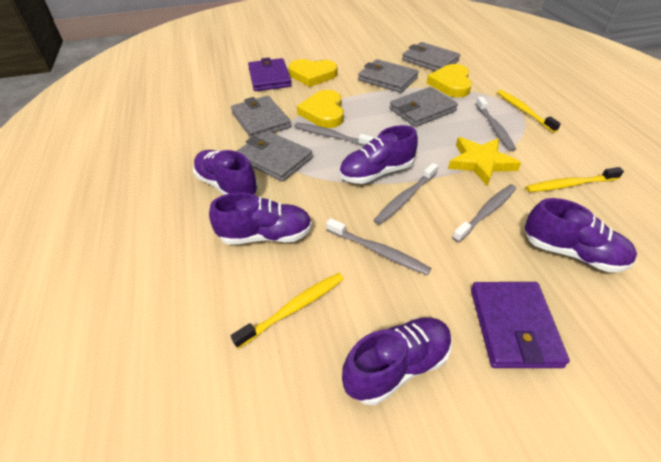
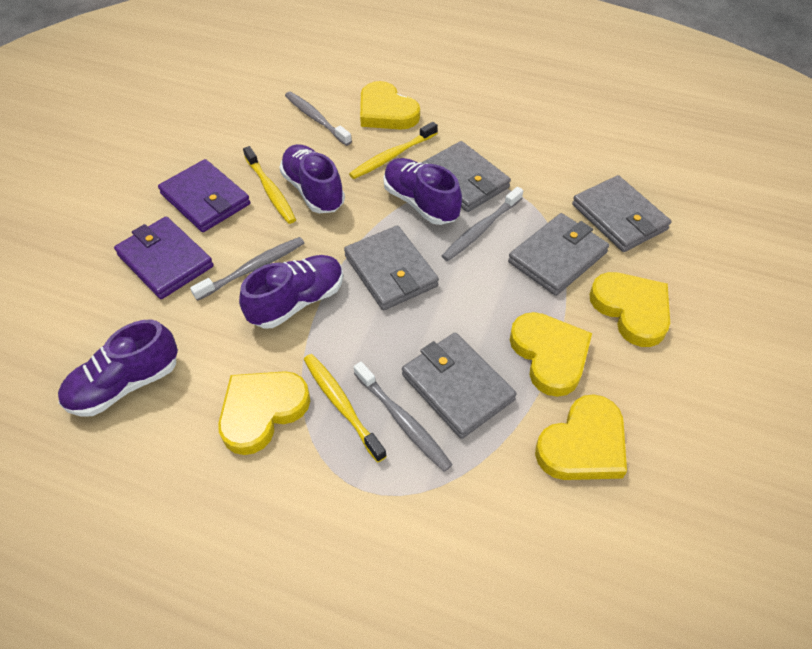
grey toothbrush: [294,122,375,146] [326,218,432,275] [373,163,438,225] [452,184,516,243] [476,97,516,151] = 5 -> [190,237,304,301] [285,92,352,146] [354,362,453,472] [442,187,523,261] = 4
purple shoe: [193,150,258,195] [209,192,312,245] [339,125,418,184] [342,318,452,405] [525,198,637,272] = 5 -> [58,320,178,416] [239,255,343,329] [279,144,345,213] [383,158,462,225] = 4
yellow heart: [289,59,338,87] [297,90,344,128] [427,64,472,97] = 3 -> [218,371,310,455] [360,81,420,130] [510,312,592,397] [535,394,627,480] [589,272,670,347] = 5
yellow star: [448,137,521,186] = 1 -> none = 0

